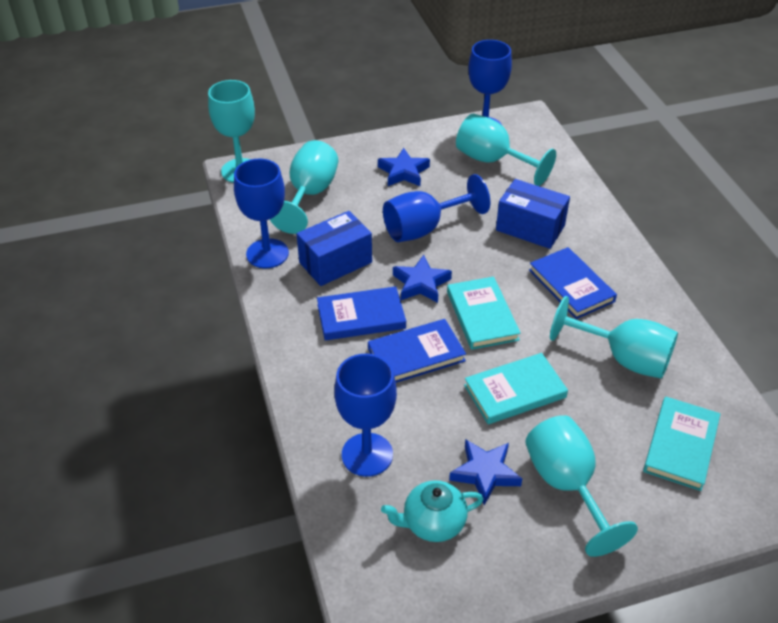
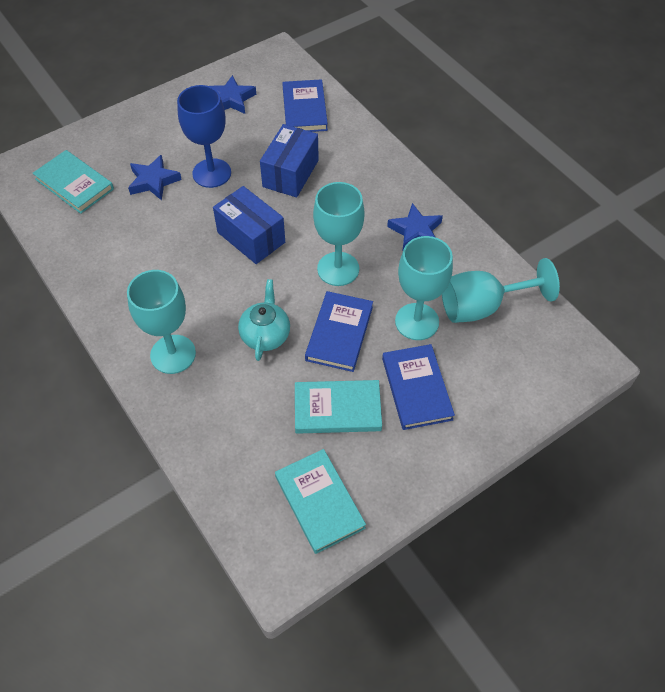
blue goblet: [234,159,289,268] [334,354,397,477] [383,174,490,242] [468,40,512,125] = 4 -> [177,85,231,188] = 1
turquoise goblet: [208,80,255,183] [269,140,338,234] [456,114,556,186] [525,415,638,557] [550,296,678,379] = 5 -> [127,270,196,374] [313,182,365,286] [395,236,453,340] [442,258,560,323] = 4

